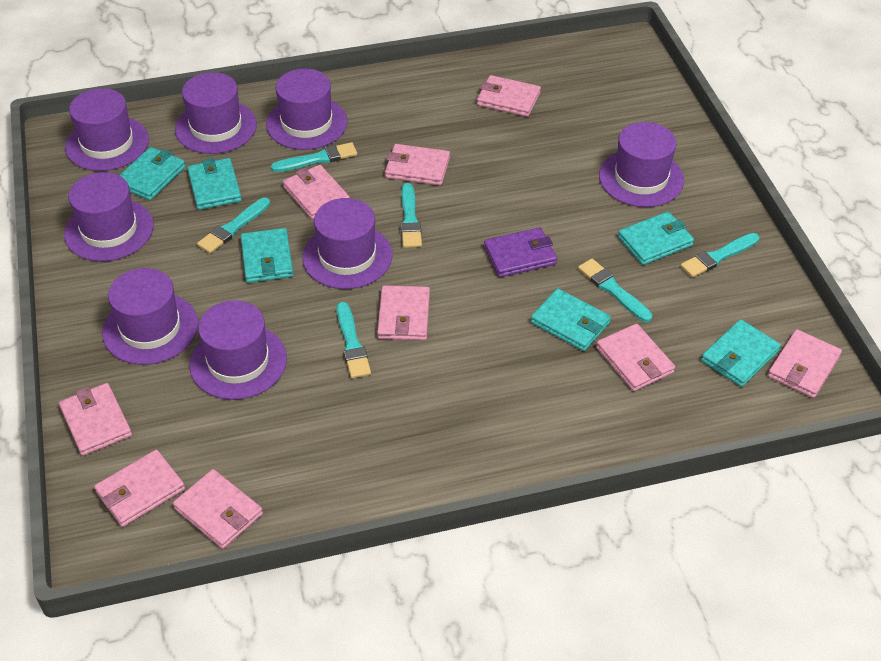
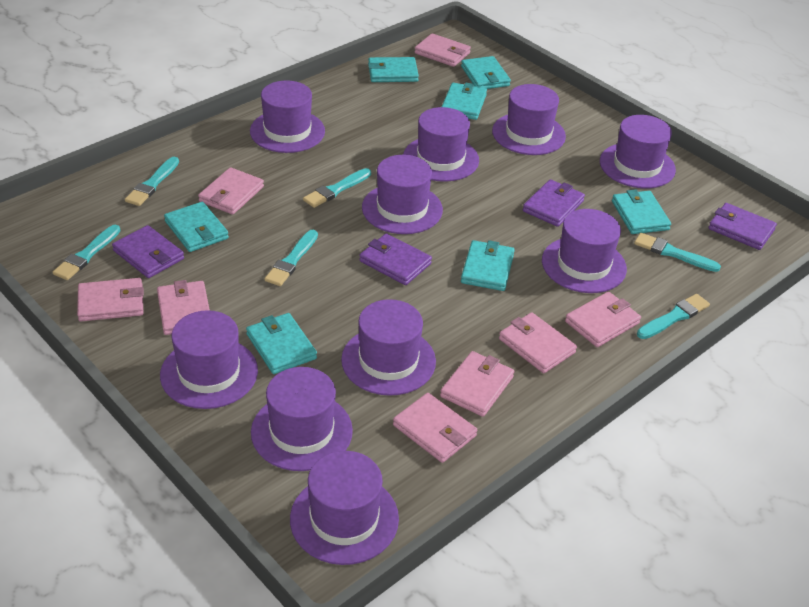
pink wallet: [59,383,132,456] [94,450,185,527] [173,469,263,549] [283,165,350,220] [377,285,430,341] [385,144,450,185] [477,75,541,117] [596,323,675,391] [768,329,842,398] = 9 -> [77,278,144,321] [157,280,210,335] [198,167,264,215] [393,393,477,463] [415,33,471,67] [440,351,514,417] [499,312,577,373] [565,292,641,347] = 8
purple hat: [64,172,154,261] [65,88,149,171] [102,268,198,365] [175,72,257,154] [189,300,287,400] [266,69,348,150] [302,198,392,289] [599,122,684,207] = 8 -> [160,310,258,409] [250,80,325,153] [251,367,353,471] [290,451,399,565] [341,299,436,396] [362,155,443,234] [403,107,479,182] [492,84,566,155] [542,209,627,293] [600,115,676,188] = 10
purple wallet: [484,227,557,277] = 1 -> [112,225,184,278] [359,233,432,285] [523,179,585,227] [708,203,777,250] = 4
turquoise wallet: [119,147,186,200] [187,158,242,210] [241,228,293,283] [531,288,611,351] [618,211,694,265] [701,319,781,387] = 6 -> [164,202,229,252] [246,313,317,374] [368,57,419,82] [442,83,487,120] [461,56,511,89] [461,240,515,291] [612,189,671,234] = 7

